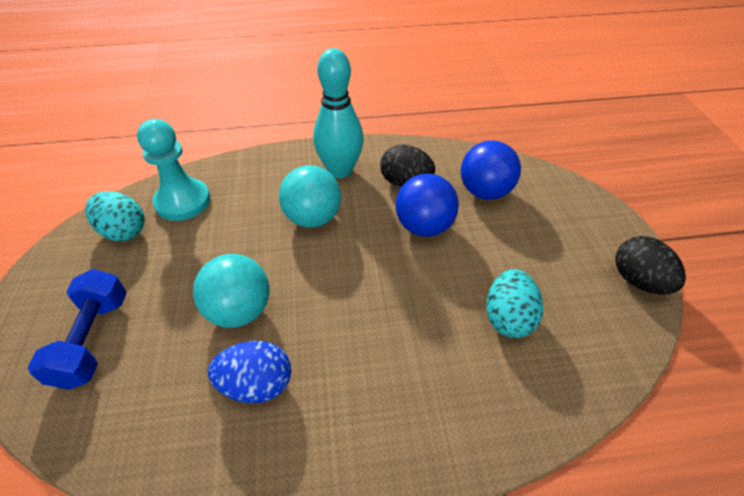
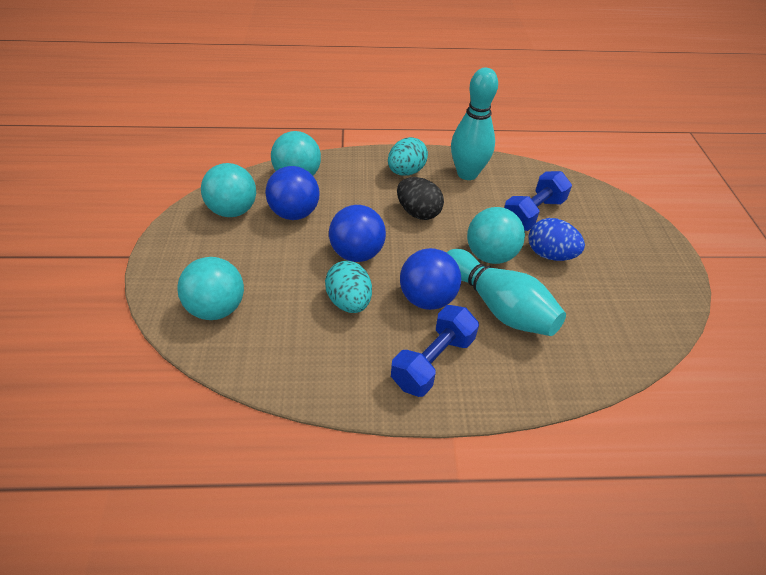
black egg: [380,145,435,187] [616,236,686,295] = 2 -> [397,177,444,220] = 1
blue ball: [396,174,459,237] [461,140,521,200] = 2 -> [265,166,319,220] [329,205,386,262] [400,248,461,310] = 3
blue dumbbell: [28,269,127,390] = 1 -> [391,305,479,397] [504,171,572,231] = 2
turquoise ball: [193,254,270,328] [279,165,341,228] = 2 -> [177,257,244,320] [201,163,256,217] [271,131,321,176] [467,207,525,264] = 4
turquoise bowling pin: [313,48,364,178] = 1 -> [447,249,566,336] [451,68,498,180] = 2
turquoise pawn: [137,119,210,221] = 1 -> none = 0

